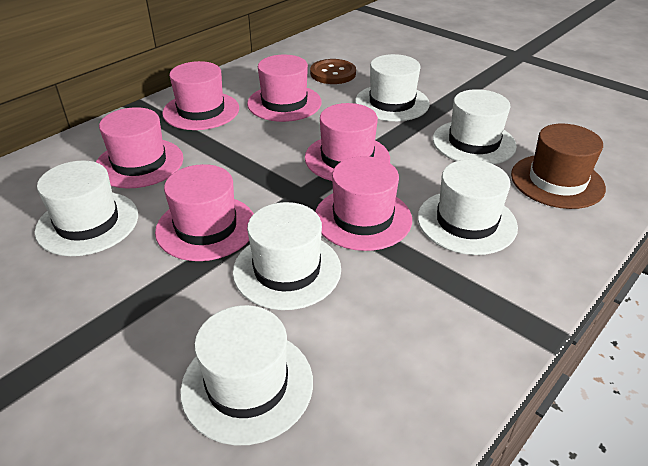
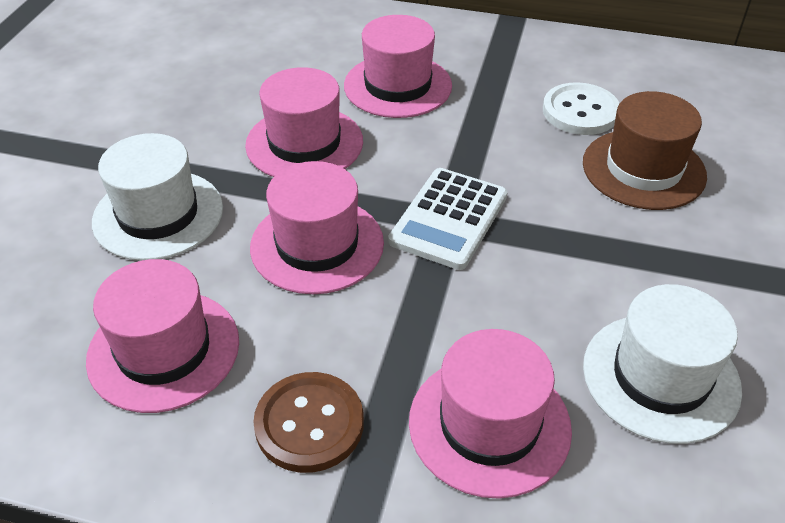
pink hat: [96,107,183,188] [155,164,254,261] [162,61,239,130] [247,55,322,122] [305,103,390,181] [315,156,412,251] = 6 -> [86,259,239,413] [245,67,363,177] [250,161,384,294] [344,15,452,118] [409,329,572,499] = 5
white button: none = 0 -> [543,82,620,135] = 1
white calculator: none = 0 -> [388,168,508,270] = 1
white hat: [35,160,138,256] [180,305,313,445] [233,202,341,310] [355,54,430,121] [418,160,518,255] [433,89,517,165] = 6 -> [92,133,223,261] [583,284,742,444] = 2

